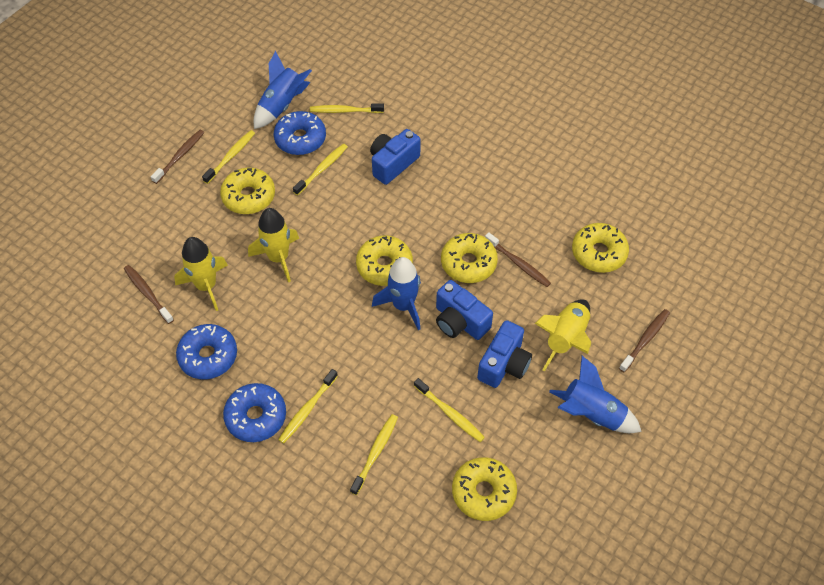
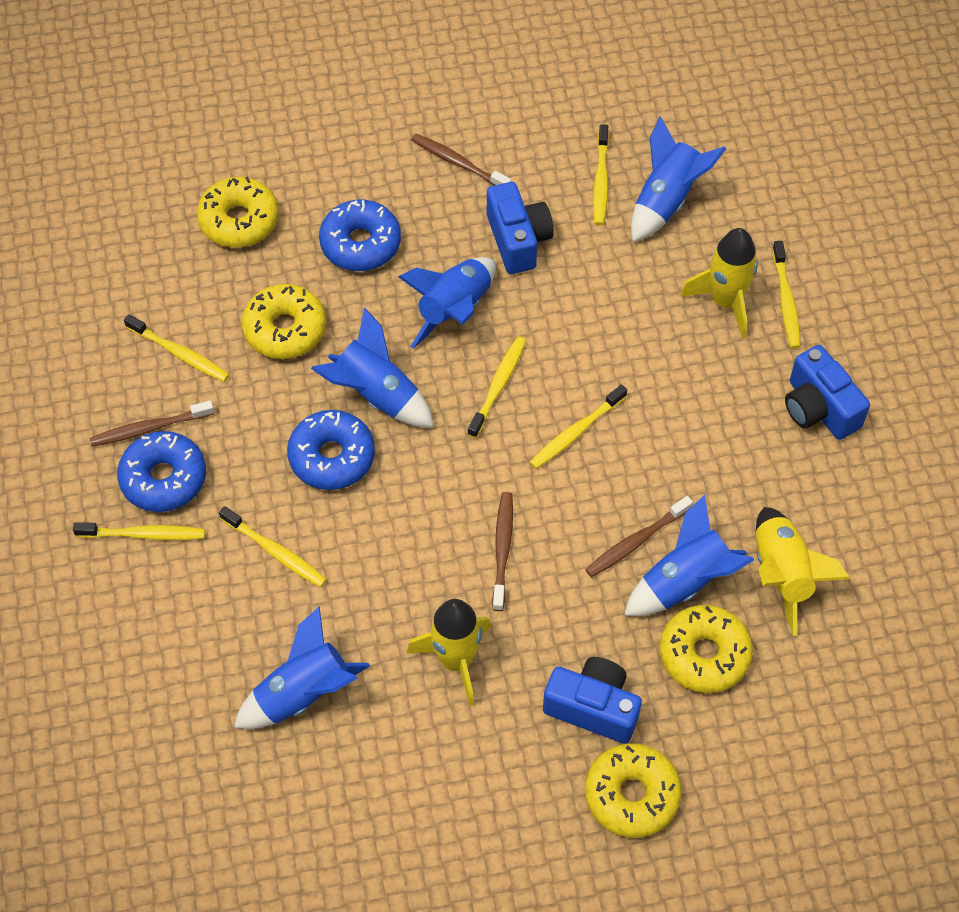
blue rocket: [254,51,312,129] [372,257,421,330] [549,356,642,433] = 3 -> [234,606,370,729] [311,308,434,427] [398,257,496,349] [624,495,754,616] [631,116,727,242] = 5
yellow donut: [220,168,275,214] [356,236,413,286] [441,233,498,283] [452,457,517,521] [572,223,629,273] = 5 -> [197,177,279,247] [242,284,326,359] [585,743,682,838] [660,605,753,693] = 4
yellow toothbrush: [202,130,255,184] [278,369,338,444] [293,144,348,195] [310,103,384,113] [350,414,398,495] [414,378,485,442] = 6 -> [73,522,205,540] [124,314,230,382] [219,506,327,587] [468,337,526,438] [529,385,627,469] [593,124,609,225] [772,241,801,349] = 7

